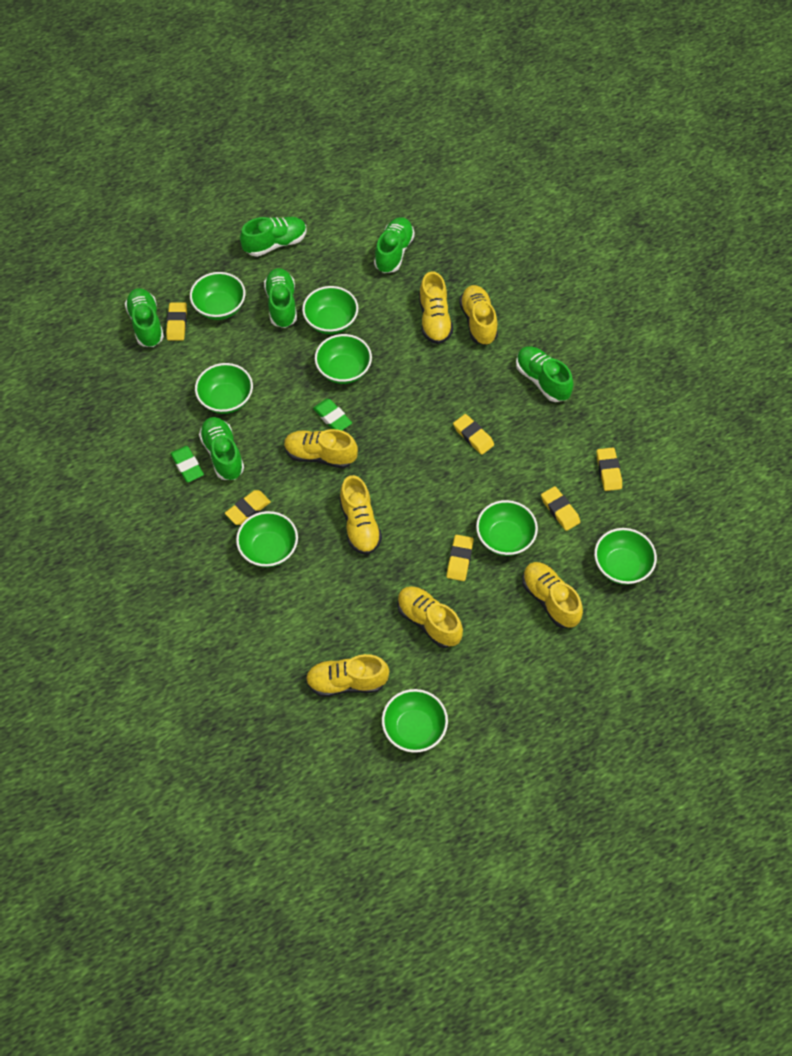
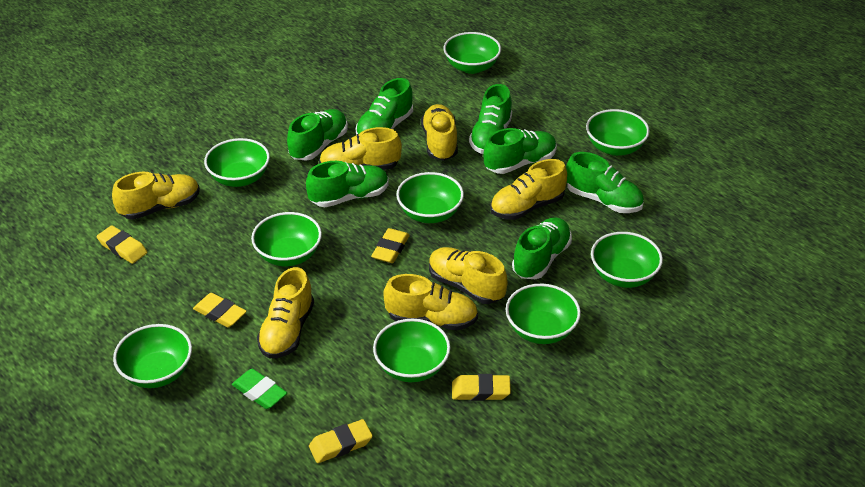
green bowl: [190,272,245,320] [195,363,253,414] [236,511,298,567] [302,286,358,334] [315,334,372,384] [382,689,448,753] [476,500,538,556] [594,528,657,585] = 8 -> [113,324,192,388] [204,138,270,187] [251,212,322,266] [373,319,450,382] [396,172,464,223] [443,32,501,74] [506,284,581,344] [586,109,650,156] [591,232,663,288] = 9
green eraser: [170,446,204,482] [313,399,352,431] = 2 -> [232,369,287,409] = 1
green shoe: [125,288,164,347] [199,417,244,480] [240,217,307,257] [264,268,297,328] [374,217,415,273] [516,346,573,402] = 6 -> [287,109,348,161] [306,161,389,207] [356,78,413,135] [469,84,512,154] [483,128,557,174] [512,217,572,279] [566,152,644,213] = 7
yellow eraser: [166,302,187,341] [225,490,271,525] [446,535,473,581] [453,414,494,455] [541,486,580,531] [597,448,622,491] = 6 -> [97,226,147,264] [193,293,247,327] [309,419,373,463] [371,228,410,263] [452,374,511,401] = 5

